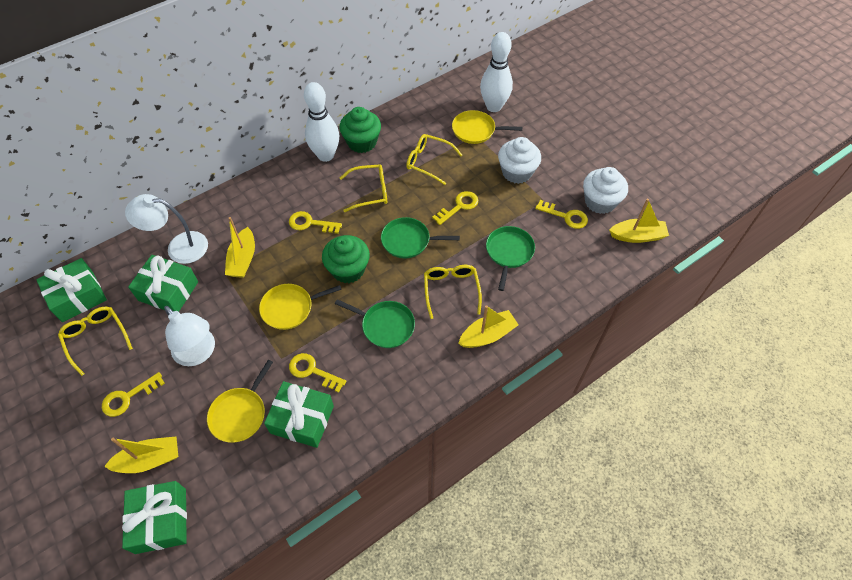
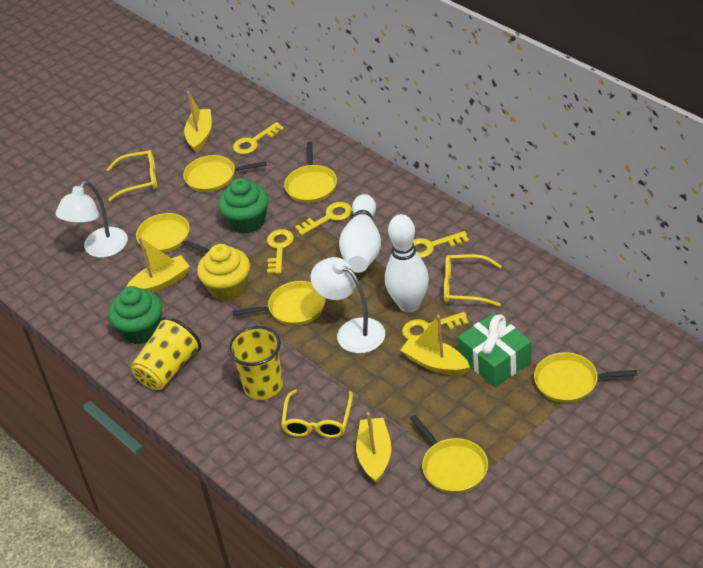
green gift: [36,258,107,322] [122,481,187,554] [128,255,198,312] [264,381,334,448] = 4 -> [458,312,532,387] = 1
green pan: [335,299,415,348] [381,217,460,258] [486,226,535,291] = 3 -> none = 0
white cupcake: [498,137,541,184] [583,167,628,214] = 2 -> none = 0
yellow cup: none = 0 -> [131,317,201,390] [228,326,283,400] = 2
yellow cupcake: none = 0 -> [197,244,250,301] = 1
yellow glasses: [58,307,133,376] [340,164,387,212] [406,134,462,185] [424,265,482,319] = 4 -> [107,150,157,201] [281,390,353,438] [444,254,502,307] = 3
yellow pan: [207,360,273,443] [259,284,342,330] [452,110,522,144] = 3 -> [136,213,209,253] [183,155,266,192] [233,281,326,326] [284,142,337,203] [410,415,488,494] [534,352,637,403] = 6

